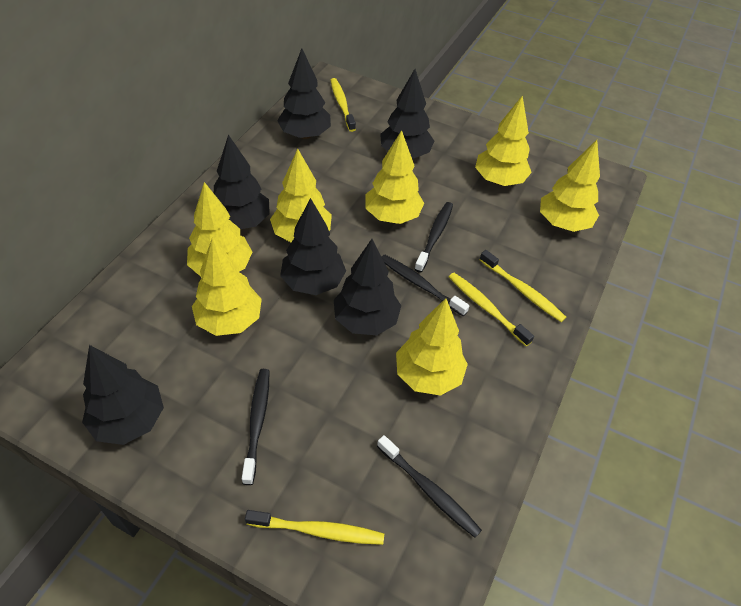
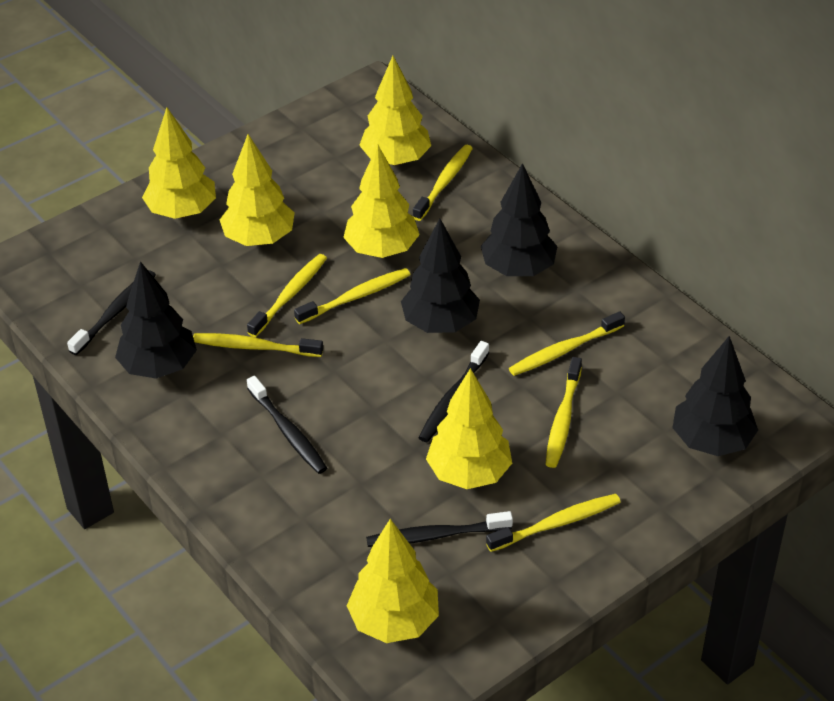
black tree: [82,345,164,445] [214,135,270,229] [277,49,331,139] [280,198,346,295] [334,239,401,335] [380,69,434,158] = 6 -> [115,261,197,379] [401,218,480,333] [481,163,558,276] [673,336,758,456] = 4
yellow toothbrush: [245,510,384,545] [330,78,356,132] [449,273,534,346] [480,250,566,322] = 4 -> [193,333,323,357] [247,254,327,337] [294,268,410,324] [413,145,473,221] [486,494,621,552] [509,311,625,376] [545,357,582,468] = 7
yellow tree: [187,182,252,277] [192,237,262,336] [270,149,332,242] [366,130,424,224] [396,298,468,396] [475,95,532,186] [540,140,600,232] = 7 -> [142,107,216,219] [220,134,295,246] [343,145,420,258] [347,519,439,643] [359,56,431,166] [426,368,512,489] = 6

